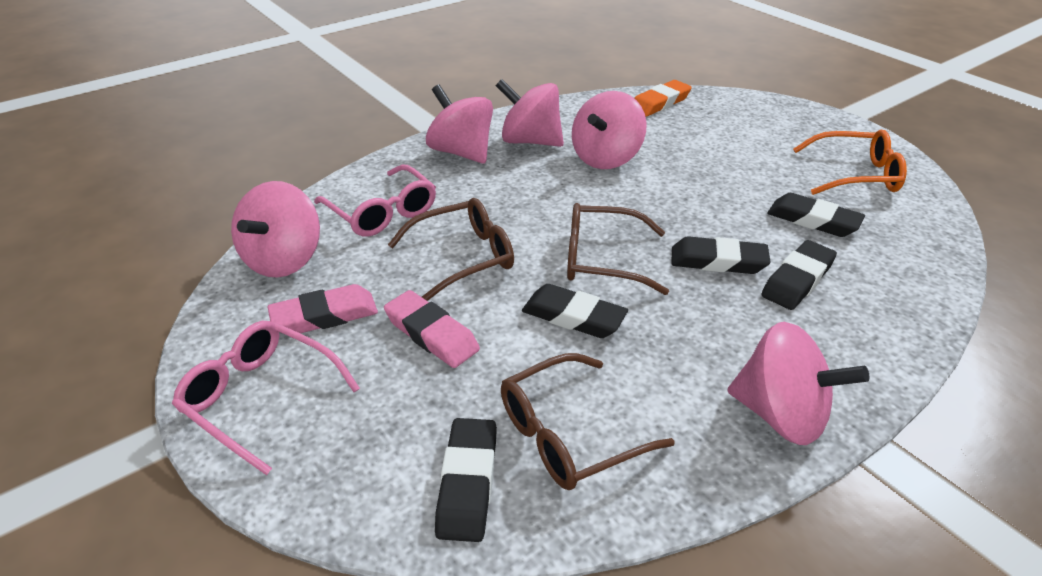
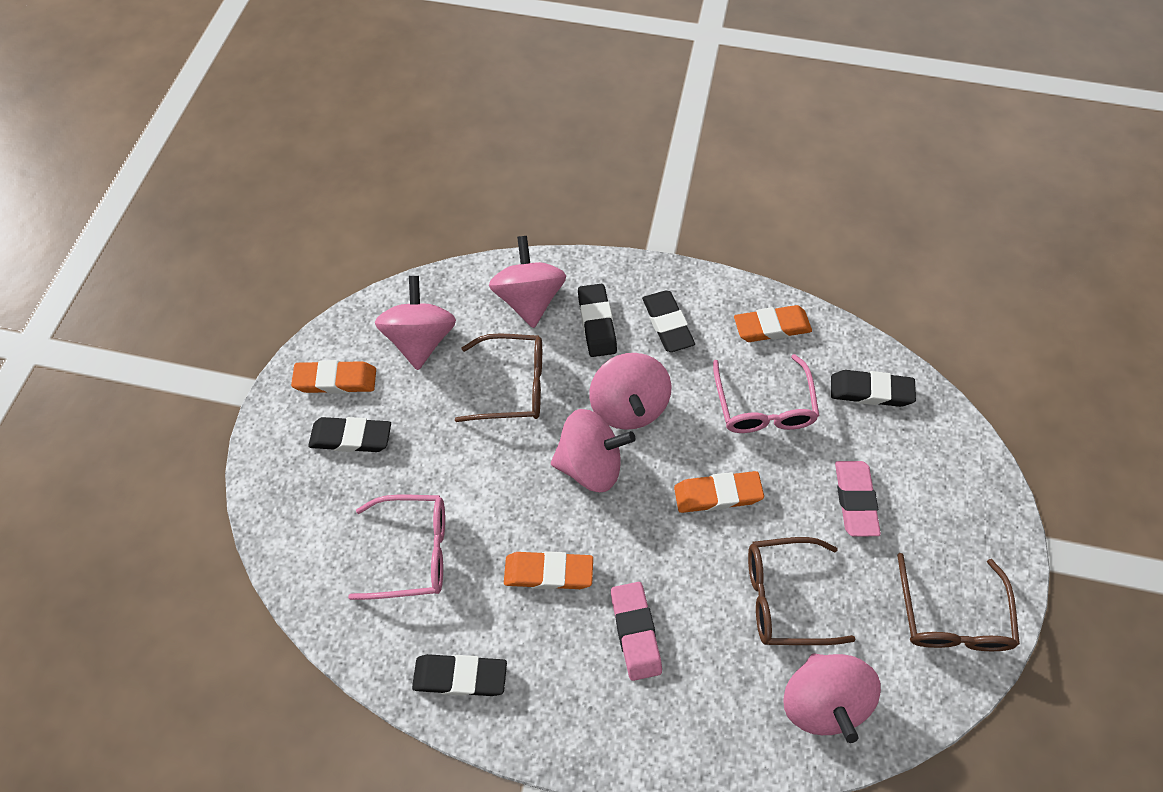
orange eraser: [634,80,692,117] = 1 -> [291,360,376,394] [504,551,593,589] [674,471,764,513] [734,305,812,342] = 4
orange glasses: [793,130,907,195] = 1 -> none = 0

